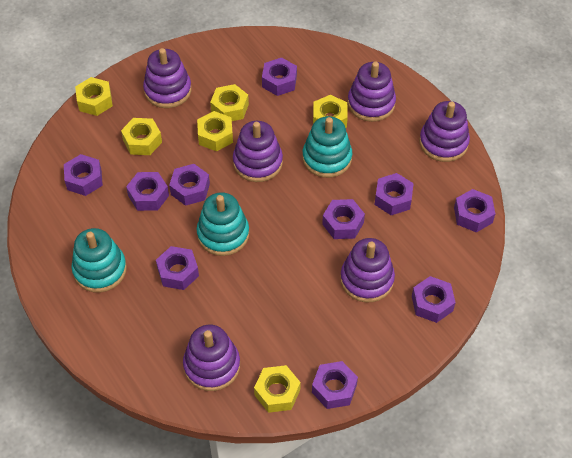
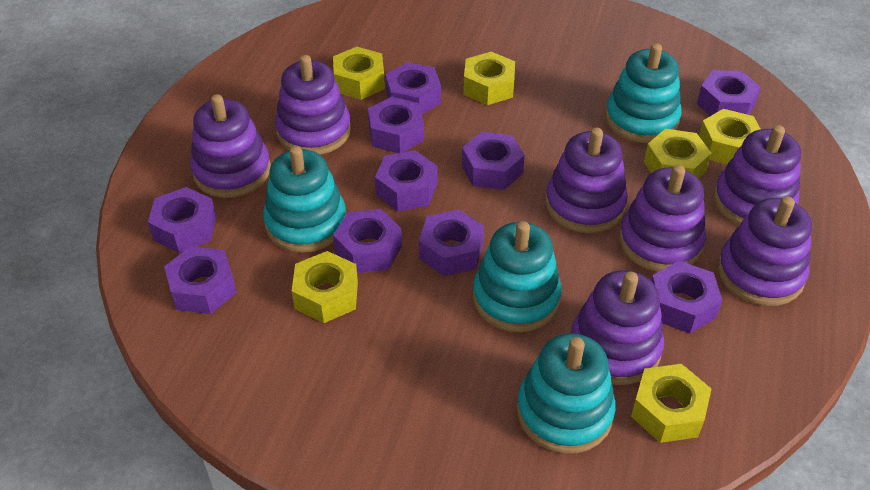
purple stacking toy: [143,48,192,108] [183,325,240,391] [233,121,283,182] [340,238,395,302] [348,62,396,122] [419,101,470,162] = 6 -> [190,94,271,198] [275,55,351,155] [545,128,628,233] [571,270,664,385] [619,165,706,272] [714,125,801,226] [718,196,812,306] = 7
turquoise stacking toy: [71,228,127,293] [196,192,249,256] [303,116,352,178] = 3 -> [263,146,346,253] [473,221,562,332] [517,333,616,454] [605,43,682,143] = 4

